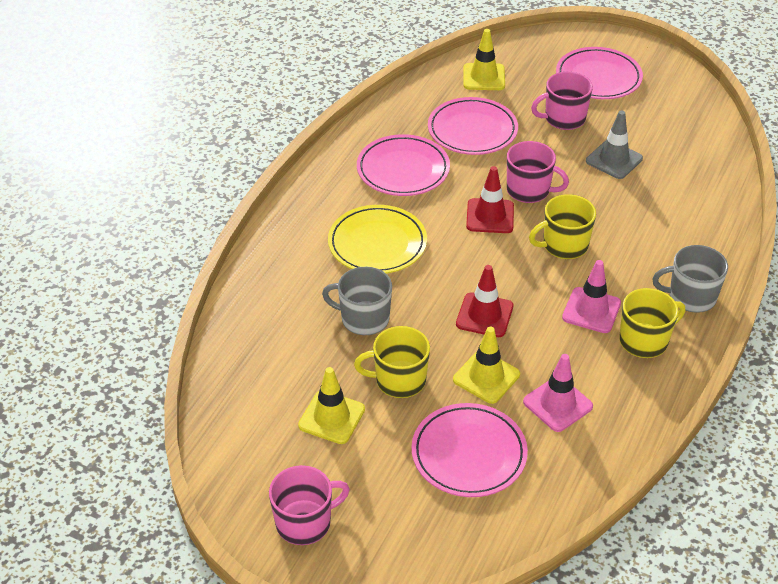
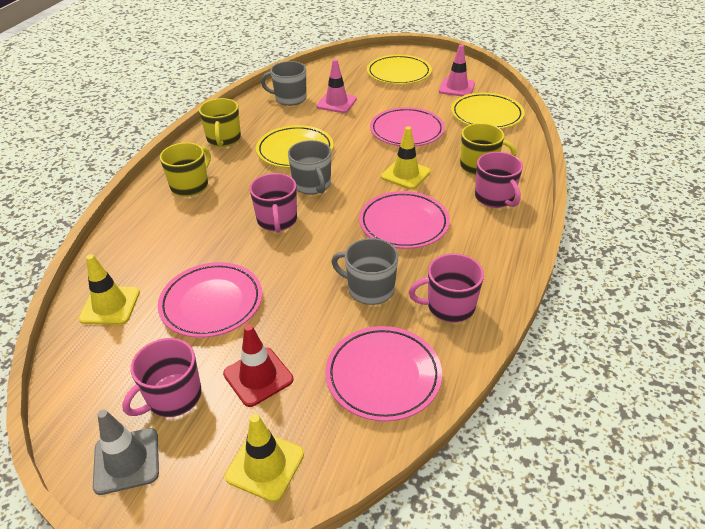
grey mug: [322,267,392,335] [652,245,728,313] = 2 -> [261,61,306,106] [288,140,331,195] [331,238,398,305] = 3
pink mug: [269,465,350,545] [507,141,569,203] [531,72,593,130] = 3 -> [122,338,202,417] [249,173,297,233] [409,254,484,322] [475,152,523,208] = 4
red traffic cone: [456,265,513,337] [466,166,514,233] = 2 -> [223,324,293,407] = 1
yellow plate: [328,205,427,274] = 1 -> [256,125,334,168] [367,55,432,85] [451,93,525,129] = 3

